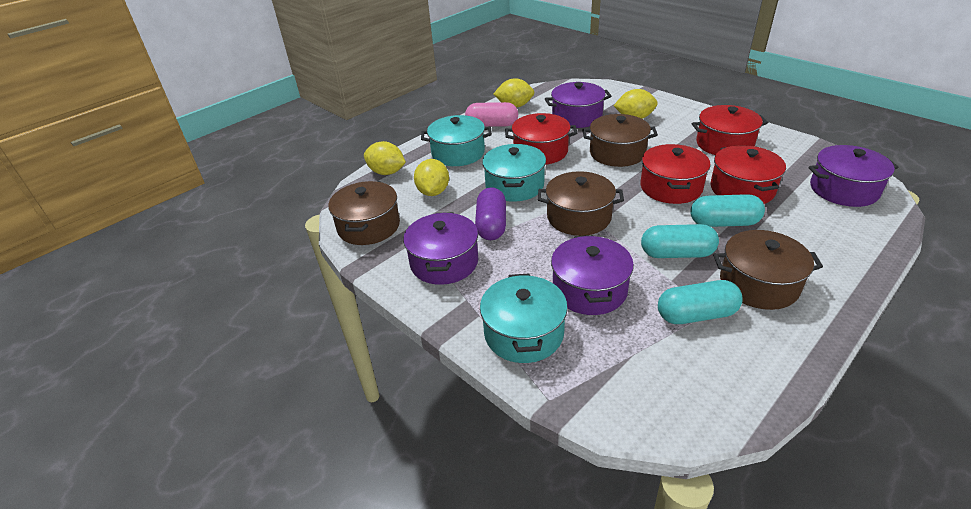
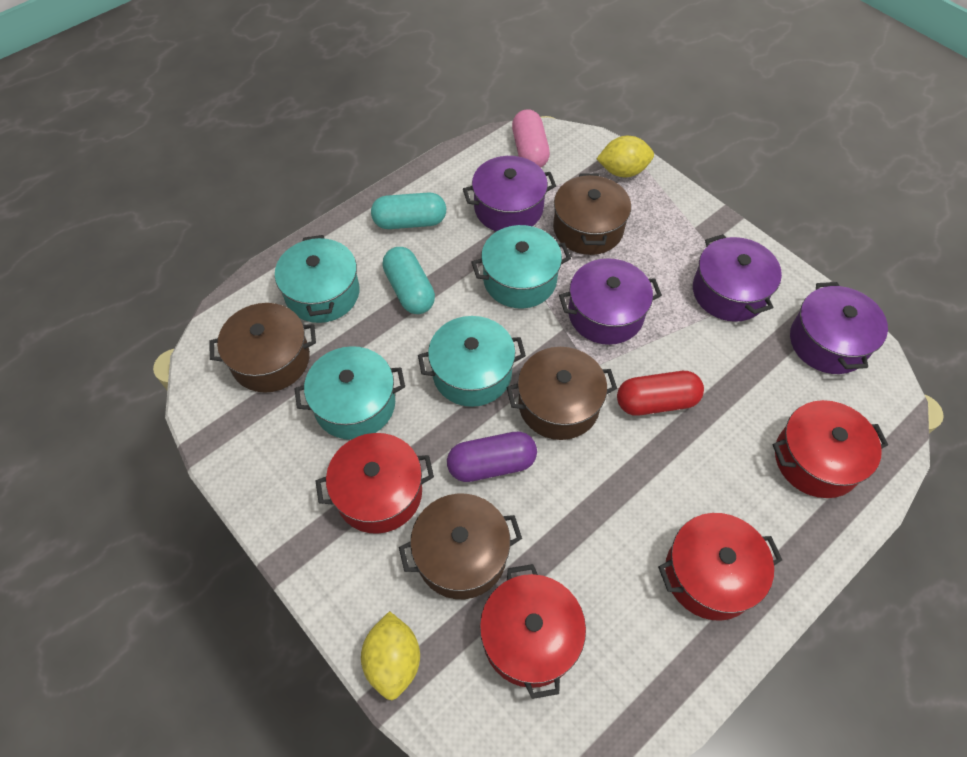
red capsule: none = 0 -> [617,371,704,415] = 1
turquoise capsule: [641,224,719,258] [658,280,743,324] [690,194,765,227] = 3 -> [371,192,446,229] [382,247,435,314] = 2
turquoise pot: [421,115,492,166] [480,273,568,363] [482,144,546,202] = 3 -> [275,235,360,323] [295,346,405,440] [418,316,526,407] [471,225,571,309] = 4
yellow lemon: [364,141,406,175] [414,159,449,196] [493,78,534,108] [614,89,658,119] = 4 -> [361,611,420,700] [597,136,654,177] = 2

